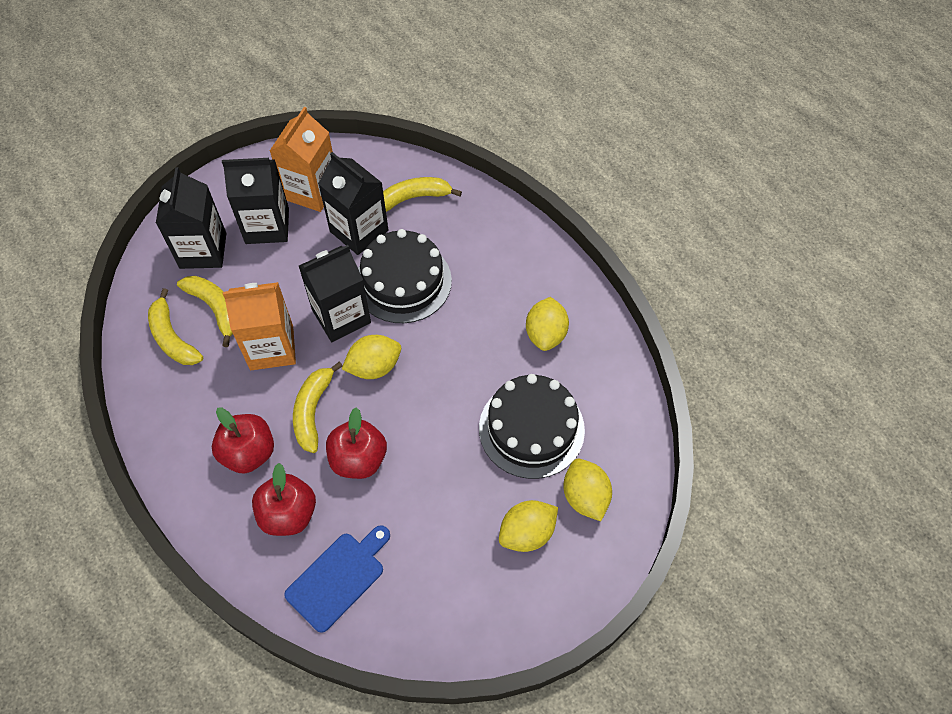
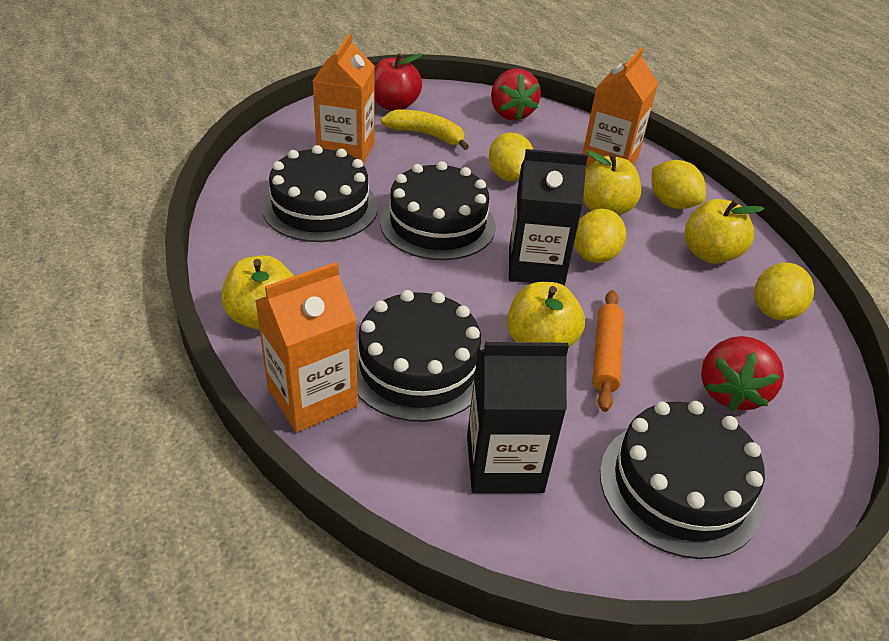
black cake: [358,229,452,323] [479,374,585,479] = 2 -> [262,145,378,242] [356,290,483,422] [380,161,496,260] [600,401,765,559] = 4
black carton: [156,167,226,269] [222,158,289,244] [299,245,371,342] [318,152,388,255] = 4 -> [467,342,569,493] [509,149,588,286] = 2
blue cutting board: [284,525,390,633] = 1 -> none = 0
orange carton: [223,282,296,370] [270,107,333,212] = 2 -> [255,262,358,432] [313,33,375,165] [583,48,658,166] = 3
orange rolling pin: none = 0 -> [593,290,624,412] = 1
red apple: [212,408,274,474] [252,463,316,536] [326,407,387,479] = 3 -> [374,53,422,111] = 1
red strawberry: none = 0 -> [491,68,541,121] [701,336,784,411] = 2
yellow apple: none = 0 -> [221,255,294,330] [507,282,585,347] [583,150,641,215] [685,199,764,264] = 4
yellow banana: [148,288,203,365] [177,276,233,347] [293,361,343,453] [383,177,462,212] = 4 -> [381,110,469,150] = 1

